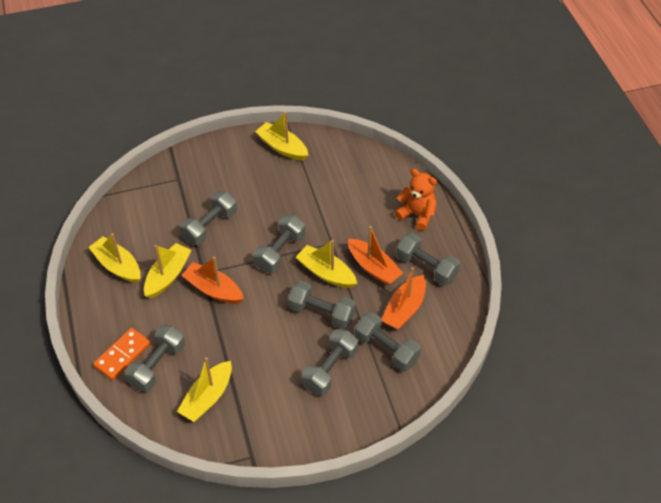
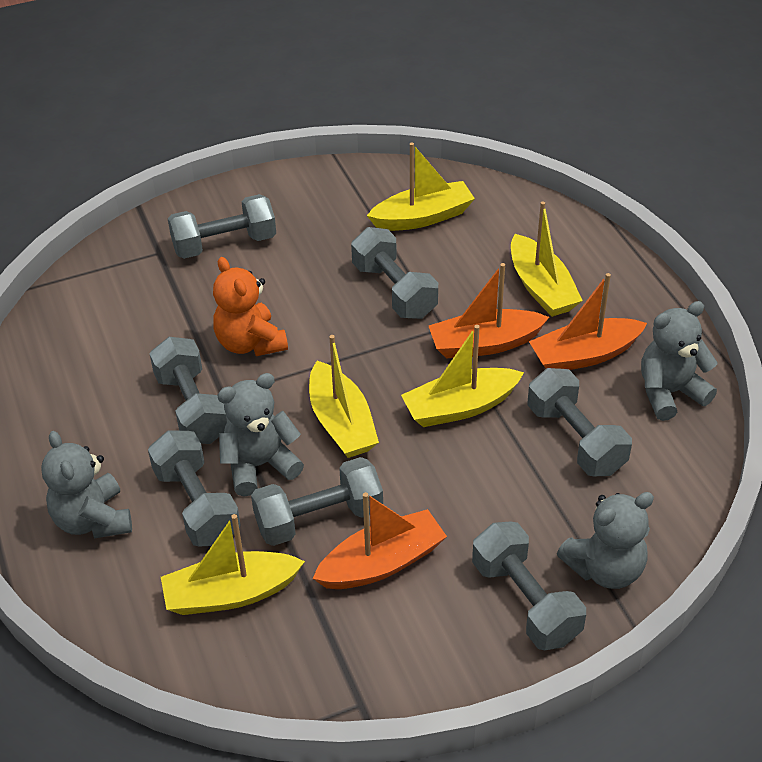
grey teddy bear: none = 0 -> [41,431,132,538] [218,373,304,497] [557,492,654,589] [641,301,718,421] = 4
orange domino: [93,328,151,380] = 1 -> none = 0

